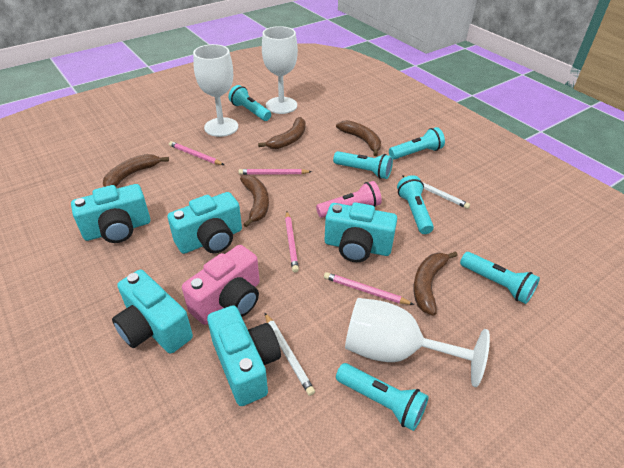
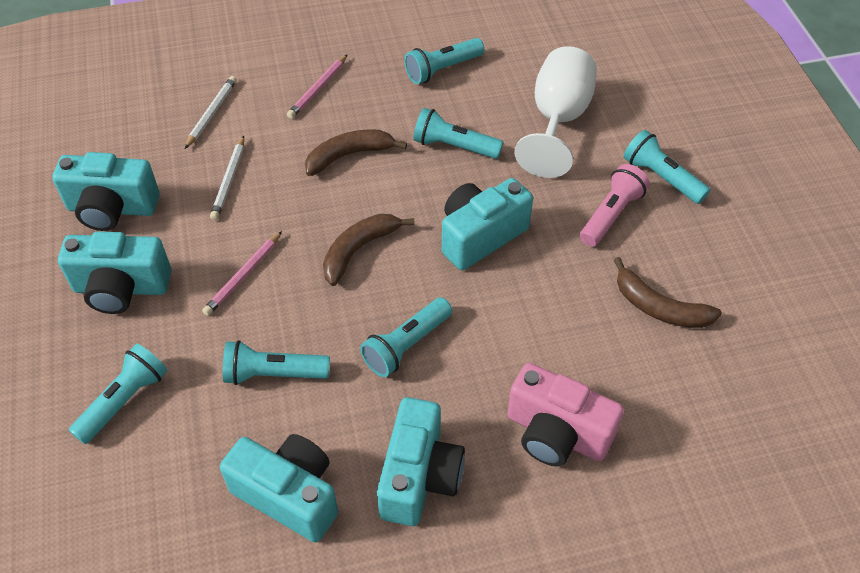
brown banana: [103,154,169,187] [240,175,269,227] [258,117,305,149] [336,120,381,156] [413,251,458,316] = 5 -> [305,129,407,176] [323,214,415,286] [614,257,722,328] = 3
pink pencil: [169,141,224,165] [238,169,312,175] [285,211,299,273] [324,272,414,305] = 4 -> [202,231,282,316] [287,54,348,119] = 2
white goblet: [193,44,238,137] [262,26,298,114] [345,298,490,387] = 3 -> [514,46,597,178] = 1

